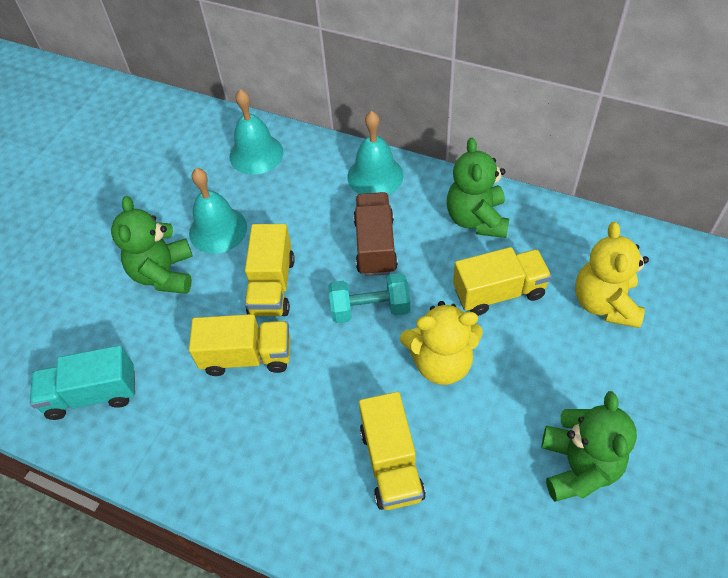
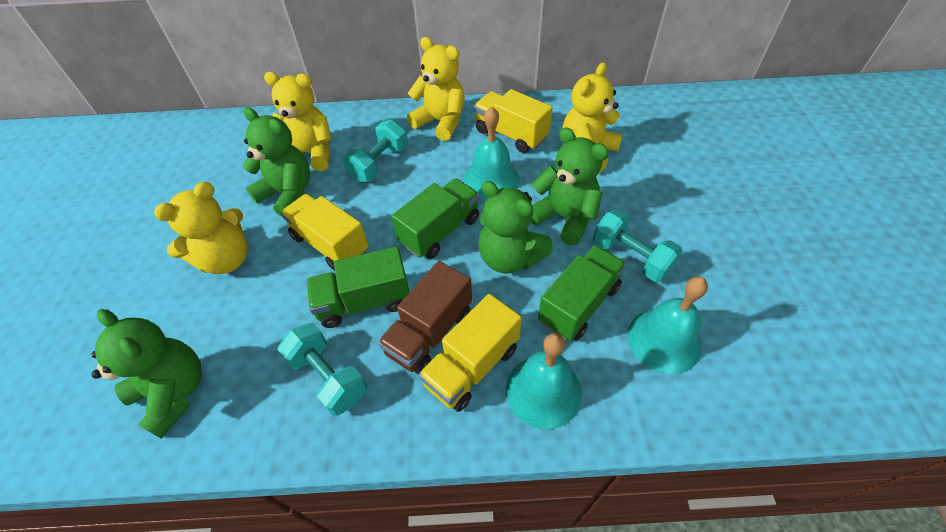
green teddy bear: [111,196,193,294] [447,138,509,238] [541,391,637,501] = 3 -> [91,309,202,439] [243,107,310,217] [478,181,553,274] [531,128,609,245] = 4
green truck: none = 0 -> [306,246,410,328] [392,178,480,259] [538,245,626,341] = 3
turquoise dumbbell: [328,273,410,323] = 1 -> [277,323,367,416] [343,119,408,182] [593,210,683,282] = 3
turquoise truck: [30,345,135,420] = 1 -> none = 0
yellow teddy bear: [400,301,483,385] [575,222,649,328] = 2 -> [154,182,248,274] [264,72,332,171] [407,37,465,141] [562,62,623,174] = 4
yellow truck: [189,314,290,376] [245,224,295,316] [359,392,426,510] [453,247,552,316] = 4 -> [281,194,369,270] [419,294,522,412] [474,89,553,153] = 3

